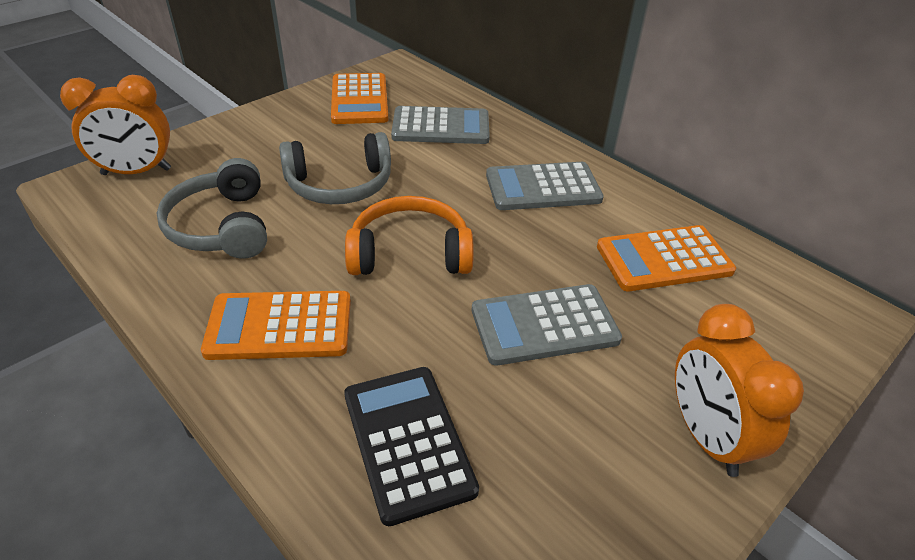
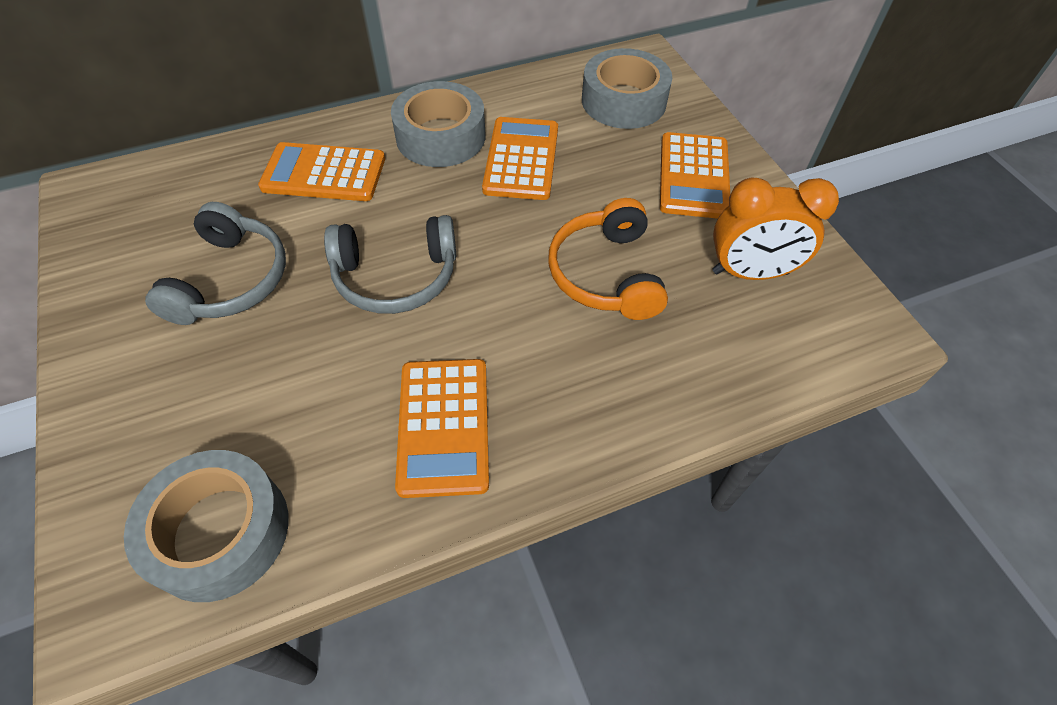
black calculator: [344,367,479,526] = 1 -> none = 0
grey calculator: [391,106,490,144] [472,284,622,366] [486,162,604,210] = 3 -> none = 0
grey tape: none = 0 -> [124,450,289,602] [391,81,485,167] [582,48,672,129] = 3
orange calculator: [201,291,351,360] [331,73,388,124] [597,225,736,291] = 3 -> [258,142,385,201] [395,359,489,498] [482,117,558,200] [660,132,730,219] = 4
orange clock: [60,75,171,175] [675,304,804,477] = 2 -> [713,177,839,280] = 1

